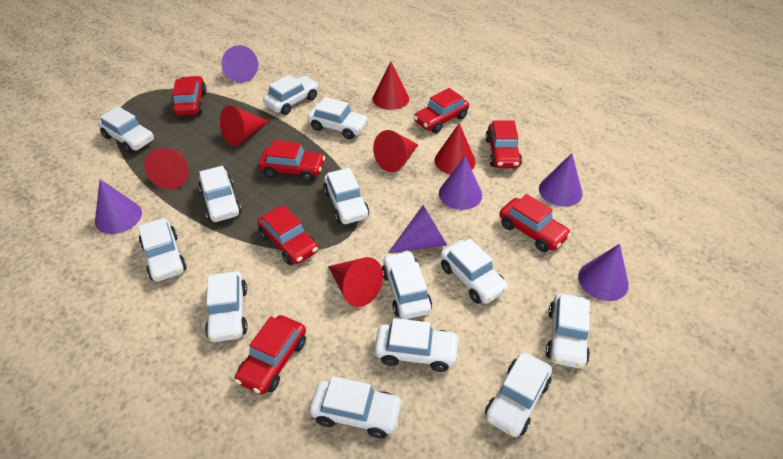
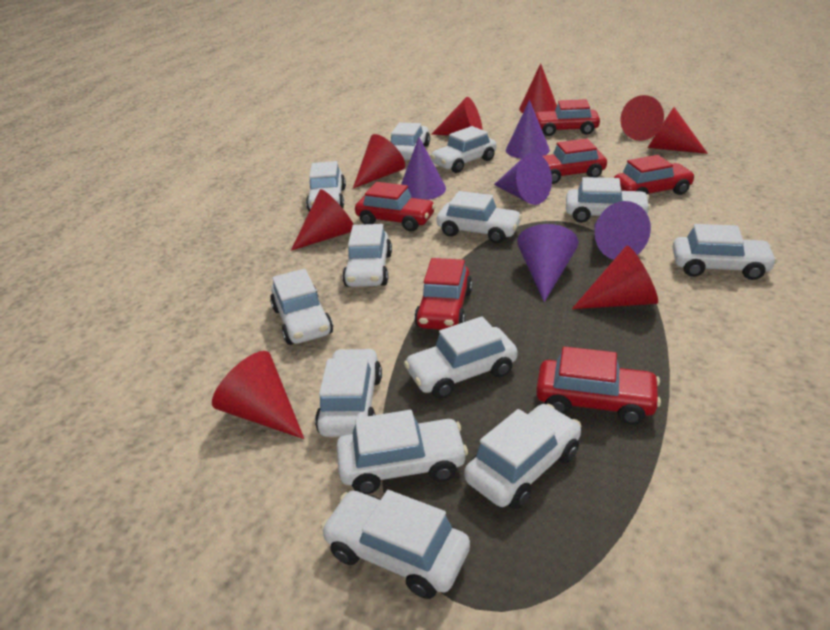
purple cone: [95,179,142,234] [221,45,258,83] [388,205,447,253] [439,156,482,210] [539,153,583,207] [578,244,629,301] = 6 -> [401,137,446,200] [494,153,552,205] [506,100,550,159] [517,224,579,302] [594,201,651,260] = 5
red car: [172,76,207,116] [235,315,306,395] [257,205,318,265] [258,140,325,182] [414,88,469,133] [485,120,522,168] [499,194,571,252] = 7 -> [355,182,436,231] [414,258,473,330] [536,99,600,136] [536,347,661,425] [542,138,607,184] [614,155,695,195] = 6
red cone: [144,148,189,189] [220,105,269,146] [328,257,383,307] [372,62,409,110] [373,130,418,172] [435,123,476,174] = 6 -> [212,351,304,439] [291,189,354,251] [353,134,405,188] [432,97,483,136] [519,63,557,114] [572,245,658,309] [621,95,664,141] [648,107,708,154] = 8

